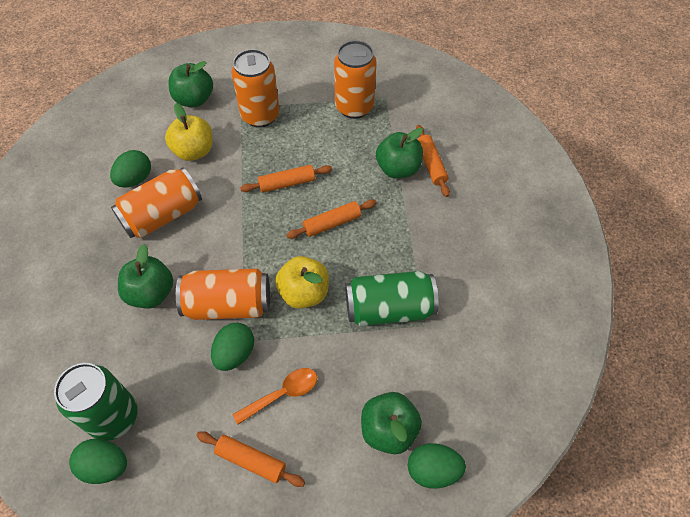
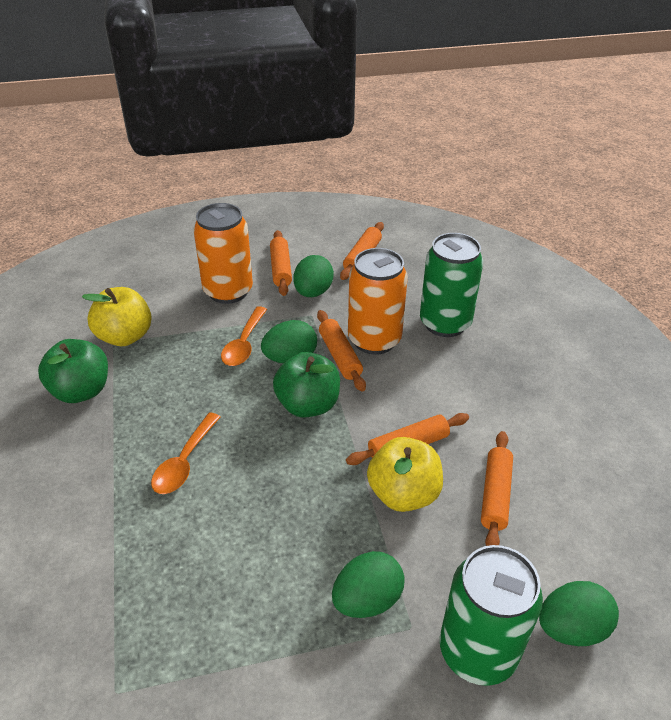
green apple: [118,244,173,308] [168,61,213,107] [361,392,422,454] [376,128,423,179] = 4 -> [38,339,108,403] [273,352,340,418] = 2
orange can: [111,167,202,238] [176,268,270,320] [231,49,279,128] [334,40,377,119] = 4 -> [194,203,253,304] [348,248,408,355] = 2
orange rolling pin: [196,431,305,487] [240,165,332,193] [286,199,377,239] [416,125,450,197] = 4 -> [270,230,292,296] [317,310,366,392] [340,222,384,280] [346,413,469,465] [481,431,513,546] = 5
orange spoon: [233,368,317,424] = 1 -> [151,412,220,494] [221,306,267,366] = 2

